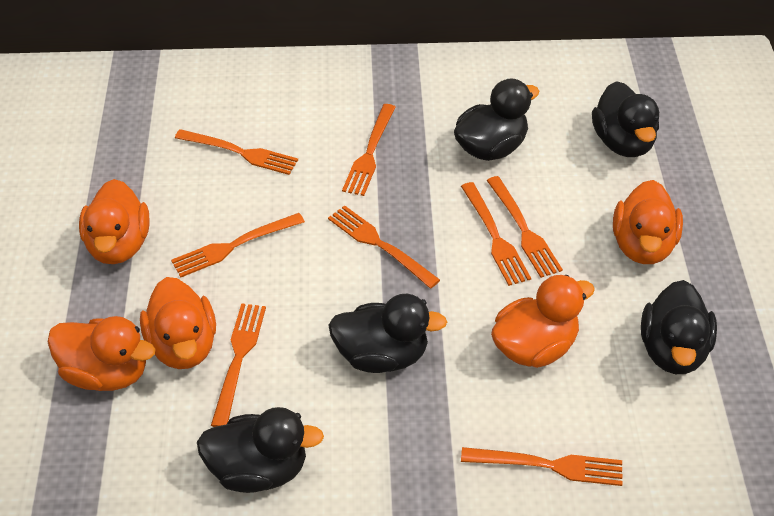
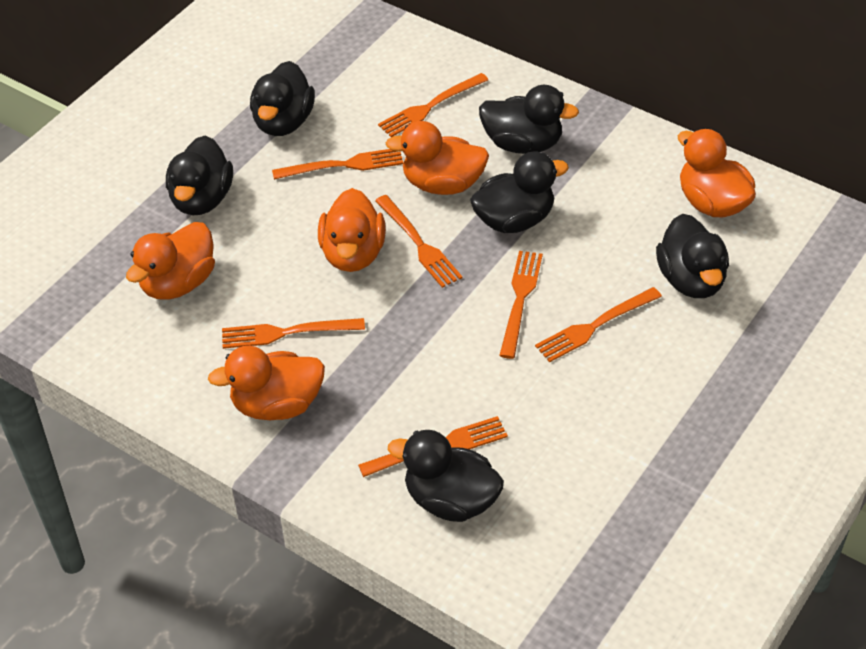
black duck: [197,407,324,493] [328,294,447,373] [454,79,539,161] [592,81,659,157] [641,280,717,374] = 5 -> [166,135,233,215] [250,61,315,136] [388,430,504,522] [470,151,569,233] [479,85,579,154] [656,214,729,298] = 6
orange fork: [171,213,305,277] [175,129,298,175] [211,303,266,427] [328,205,440,288] [342,104,396,196] [461,182,531,286] [461,447,622,486] [486,176,563,278] = 8 -> [222,318,365,349] [272,149,403,180] [358,416,508,477] [375,195,463,288] [378,73,488,137] [499,251,543,359] [535,287,662,362] = 7

